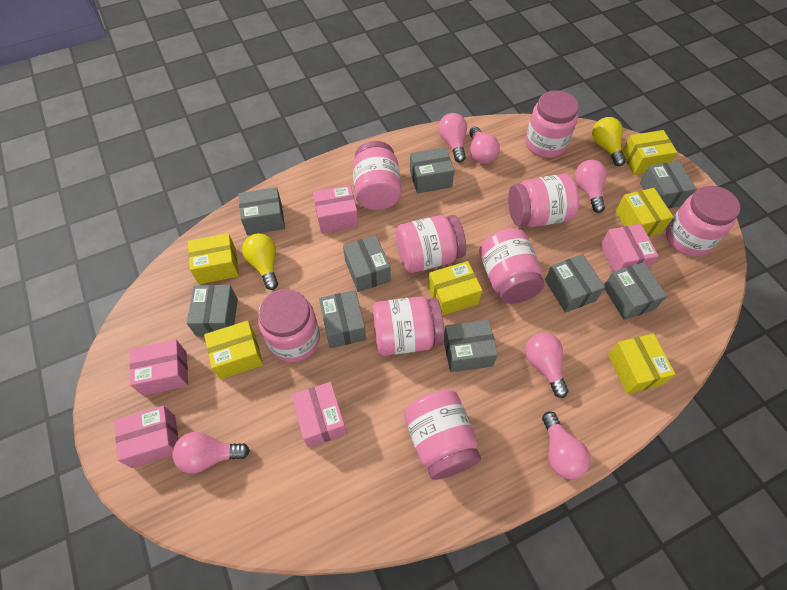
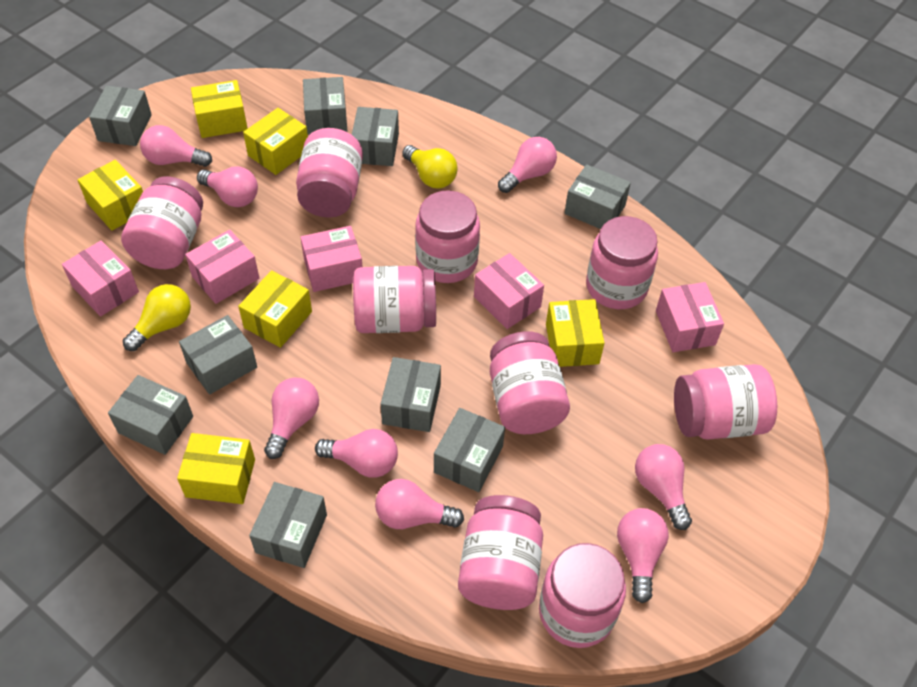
pink light bulb: [173,432,250,474] [438,113,467,163] [469,126,500,164] [525,333,568,398] [542,411,591,479] [574,160,607,213] = 6 -> [140,125,212,167] [197,166,258,207] [264,378,319,459] [315,429,398,478] [375,479,464,529] [498,137,557,193] [617,508,669,603] [635,444,692,530] = 8

